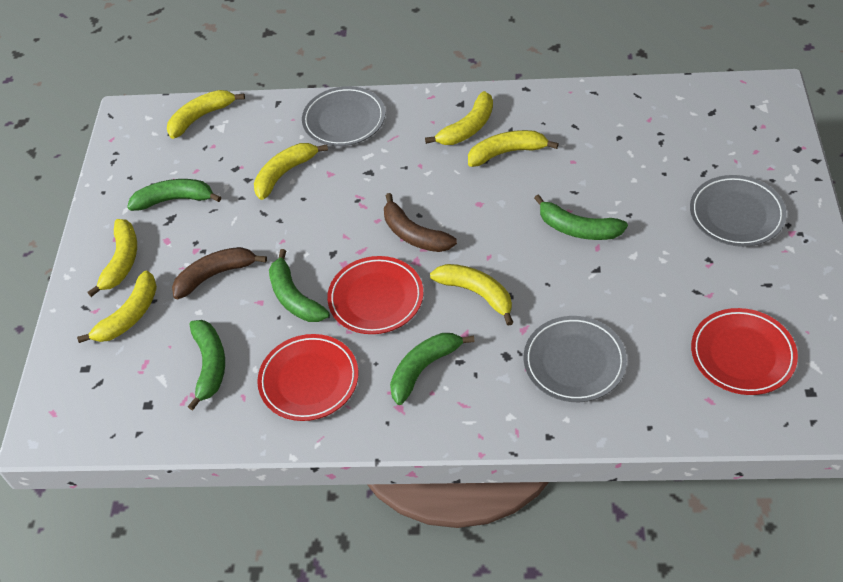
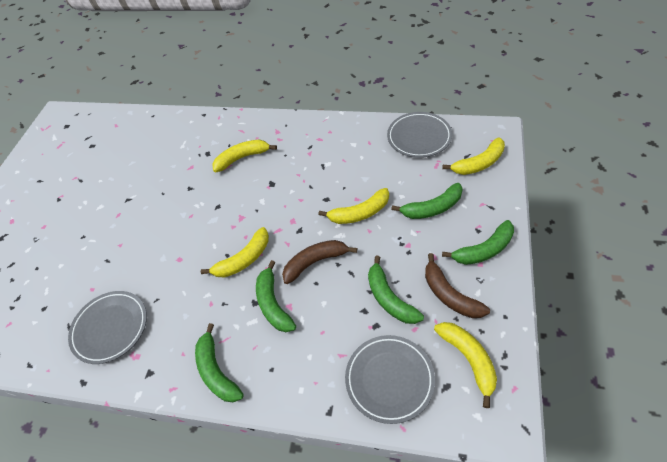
red plate: [257,334,358,421] [327,256,423,334] [691,308,798,395] = 3 -> none = 0
yellow banana: [77,271,157,343] [87,219,137,297] [167,90,245,139] [254,143,328,200] [425,91,493,145] [430,264,514,326] [468,130,559,167] = 7 -> [201,227,269,278] [212,140,277,172] [318,188,389,224] [434,322,497,408] [442,137,505,175] = 5

